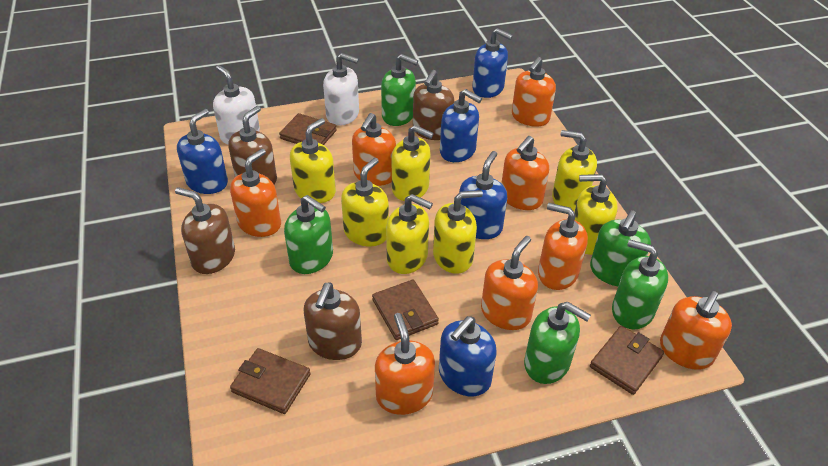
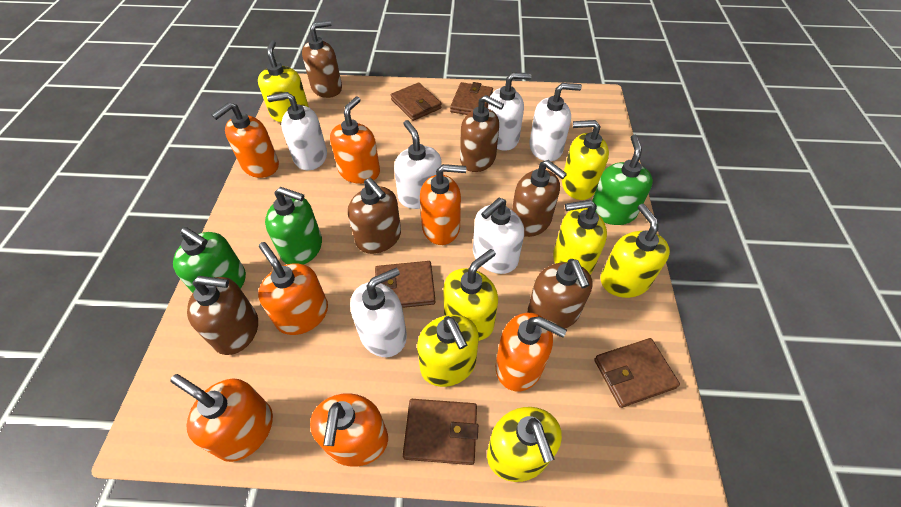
blue soap dispenser: [177,109,228,194] [439,316,497,396] [440,89,482,162] [459,151,507,239] [472,28,513,98] = 5 -> none = 0
brown soap dispenser: [175,187,235,274] [228,106,277,184] [304,283,362,360] [413,70,454,140] = 4 -> [187,276,258,355] [302,20,342,98] [348,178,401,254] [460,95,504,172] [512,160,567,237] [528,259,593,328] = 6
brown wallet: [230,348,311,414] [279,113,337,145] [372,280,439,340] [590,326,664,395] = 4 -> [375,261,435,308] [391,82,442,121] [403,399,478,465] [450,82,493,115] [594,338,680,408] = 5
green soap dispenser: [284,195,333,274] [381,54,418,126] [524,302,591,384] [590,210,651,286] [612,239,668,329] = 5 -> [173,227,246,293] [265,187,322,265] [592,135,653,225] = 3
orange soap dispenser: [230,149,281,237] [352,113,396,186] [375,313,435,415] [481,236,538,330] [501,136,549,210] [512,57,556,127] [538,203,588,290] [660,291,732,370] = 8 -> [171,374,273,462] [211,102,279,178] [258,242,328,335] [310,393,388,467] [330,96,380,184] [420,164,466,245] [496,313,567,391] = 7
white soap dispenser: [213,65,260,144] [323,53,359,125] = 2 -> [267,92,327,170] [350,268,407,357] [394,120,442,209] [473,198,524,274] [488,72,532,151] [529,83,582,161] = 6

